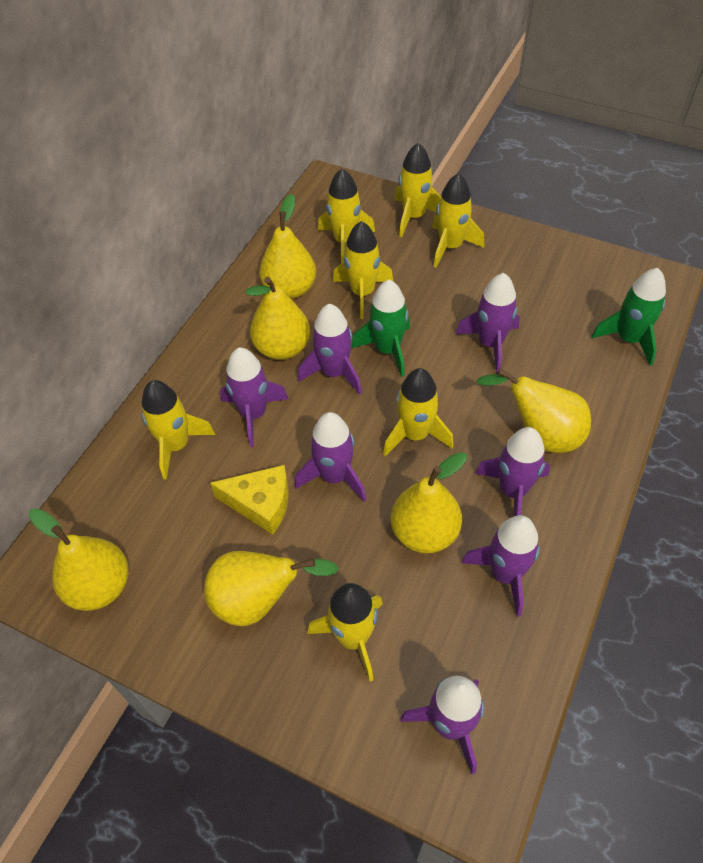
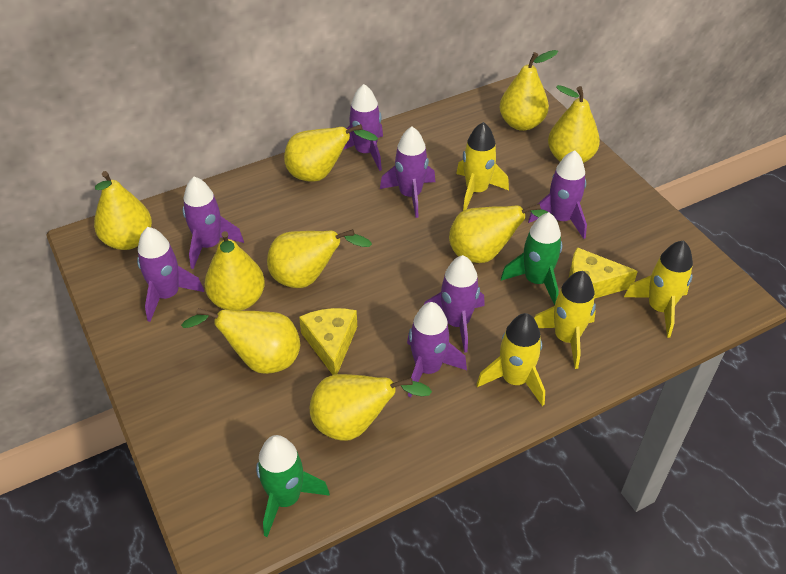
yellow cheese: [210,465,289,535] = 1 -> [299,308,357,375] [569,247,638,299] = 2
yellow pear: [29,508,129,611] [204,551,339,626] [245,277,310,360] [259,194,316,299] [391,452,467,553] [476,368,591,453] = 6 -> [94,171,152,250] [181,308,300,374] [205,231,265,311] [267,229,372,288] [284,124,378,182] [310,374,432,441] [449,204,548,263] [500,50,558,131] [548,85,600,163] = 9
yellow rocket: [142,380,215,480] [307,583,383,682] [318,168,375,263] [333,221,394,319] [383,368,453,456] [395,143,441,237] [432,173,484,268] = 7 -> [456,122,509,211] [476,313,545,406] [534,271,596,369] [624,240,693,338] = 4

